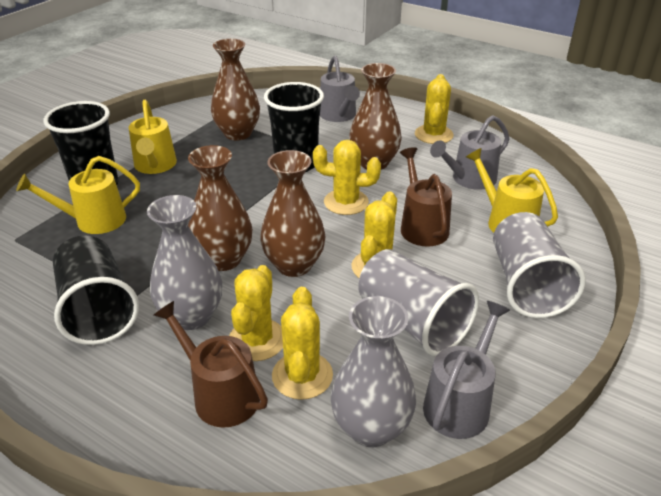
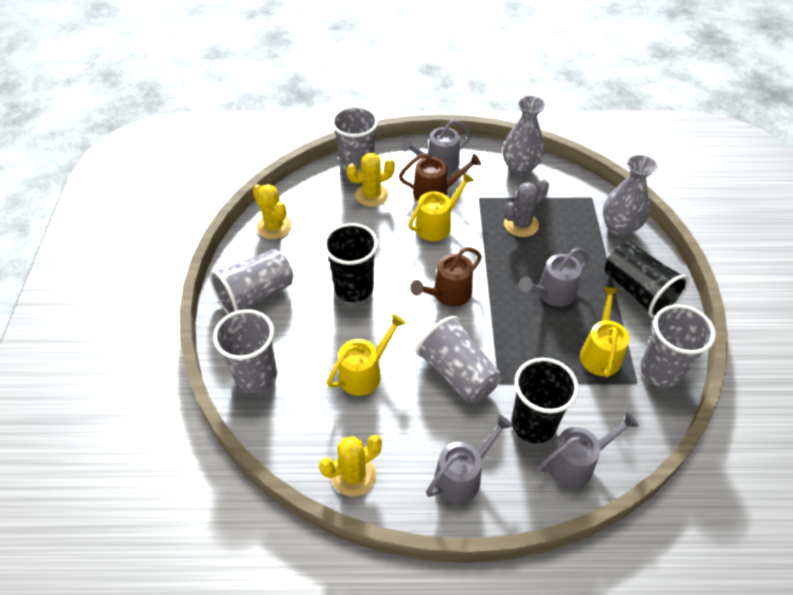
brown vase: [188,145,252,271] [211,39,260,141] [260,150,325,277] [349,63,402,170] = 4 -> none = 0
grey cactus: none = 0 -> [504,179,549,237] = 1
grey cup: [358,249,479,356] [493,212,585,318] = 2 -> [210,249,293,314] [213,309,277,393] [331,106,378,176] [416,316,501,404] [640,305,716,388] = 5
grey watering can: [320,55,360,122] [423,301,510,439] [430,115,509,190] = 3 -> [401,119,471,173] [426,415,513,503] [519,248,590,307] [539,412,639,488] = 4
yellow cactus: [229,265,283,361] [272,287,333,400] [313,140,381,215] [351,192,397,278] [415,74,454,144] = 5 -> [253,184,292,239] [319,435,382,497] [346,153,395,207] = 3

